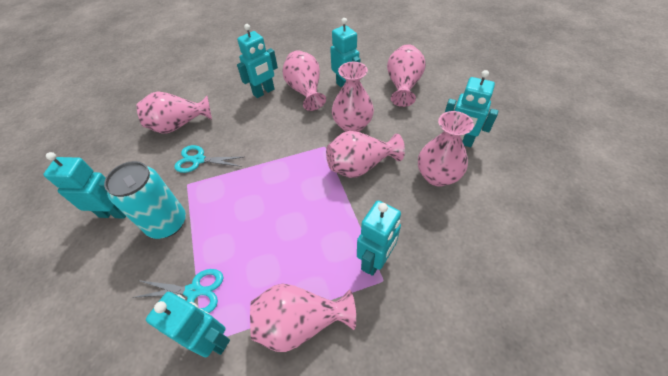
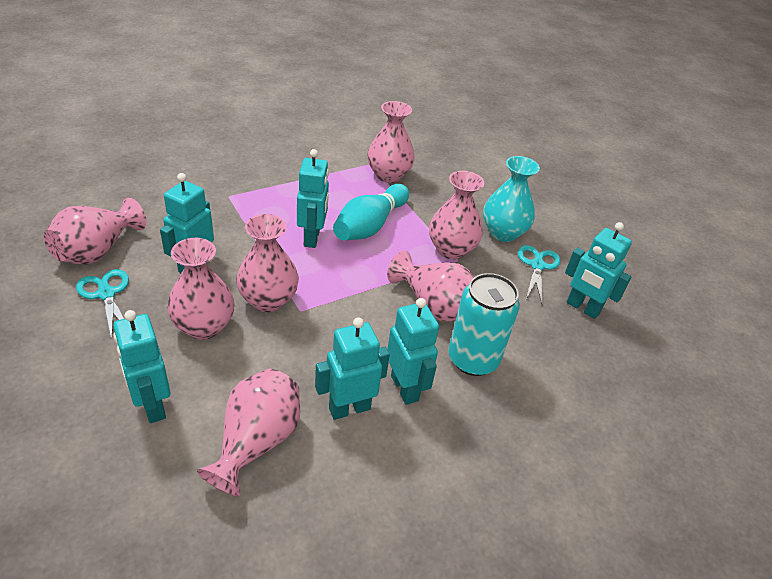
turquoise bowling pin: none = 0 -> [333,184,409,240] = 1
turquoise vase: none = 0 -> [483,156,540,242] = 1

